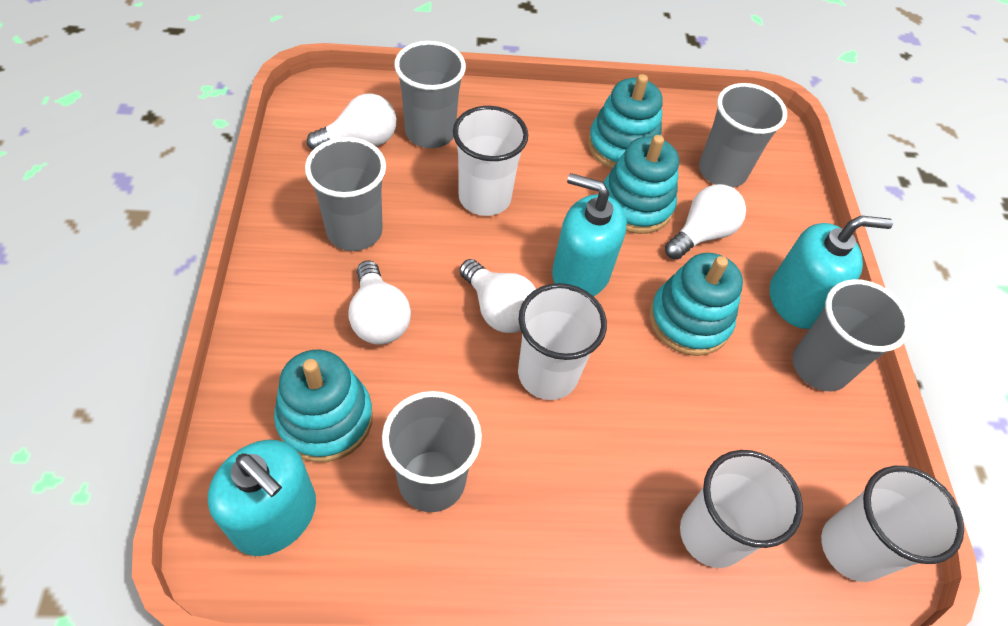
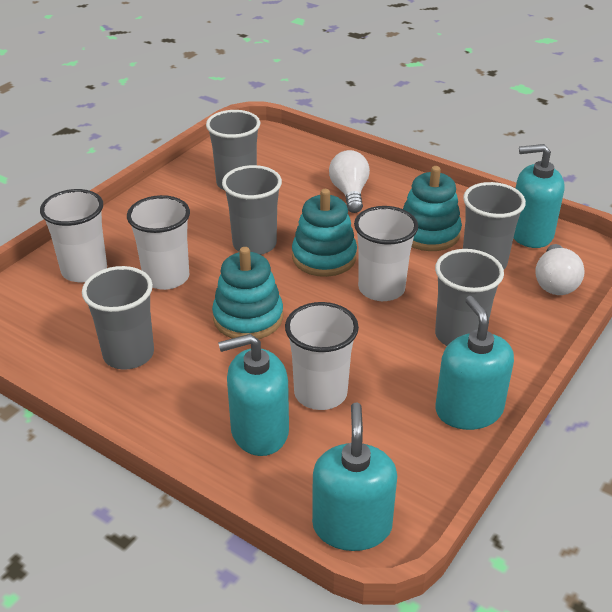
turquoise soap dispenser: [208,440,316,556] [552,173,627,296] [770,216,893,329] = 3 -> [218,334,289,456] [312,402,397,551] [435,296,514,430] [513,144,565,248] = 4
turquoise stacking toy: [274,350,373,462] [588,74,663,169] [603,135,679,234] [650,253,743,356] = 4 -> [212,247,283,339] [292,189,357,277] [403,166,462,251] = 3
white light bulb: [307,93,396,150] [348,260,411,345] [459,259,536,333] [665,184,746,260] = 4 -> [329,150,370,213] [535,244,585,295] = 2

